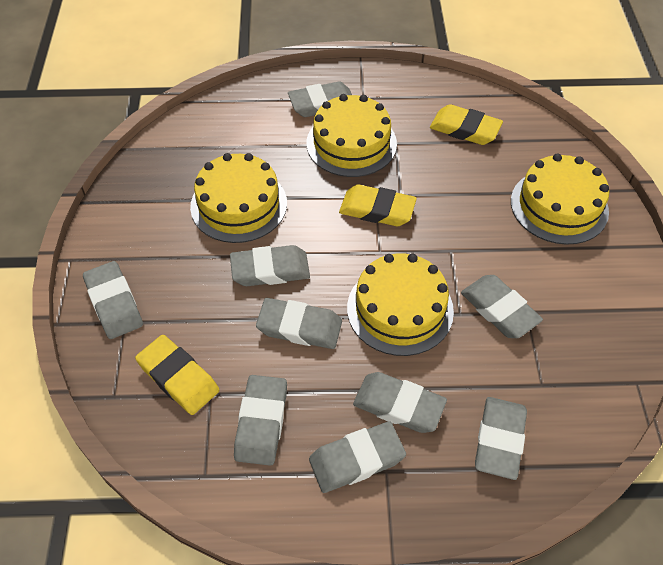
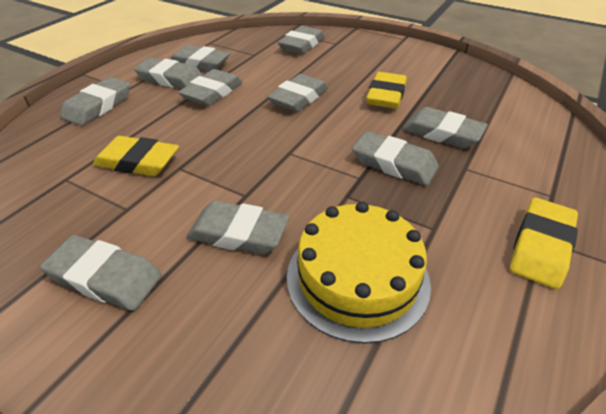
grey eraser: [83,261,143,339] [230,245,310,286] [234,375,287,466] [256,298,342,349] [288,82,352,117] [309,421,406,493] [353,372,447,433] [461,275,543,338] [475,397,527,480] = 9 -> [40,235,162,311] [60,77,130,126] [134,57,203,89] [170,45,230,72] [178,69,242,106] [186,201,289,255] [267,74,328,112] [278,26,325,54] [352,131,439,186] [403,107,488,148] = 10
yellow cake: [190,153,287,243] [306,94,397,177] [347,254,454,356] [511,154,609,245] = 4 -> [287,202,431,343] = 1

